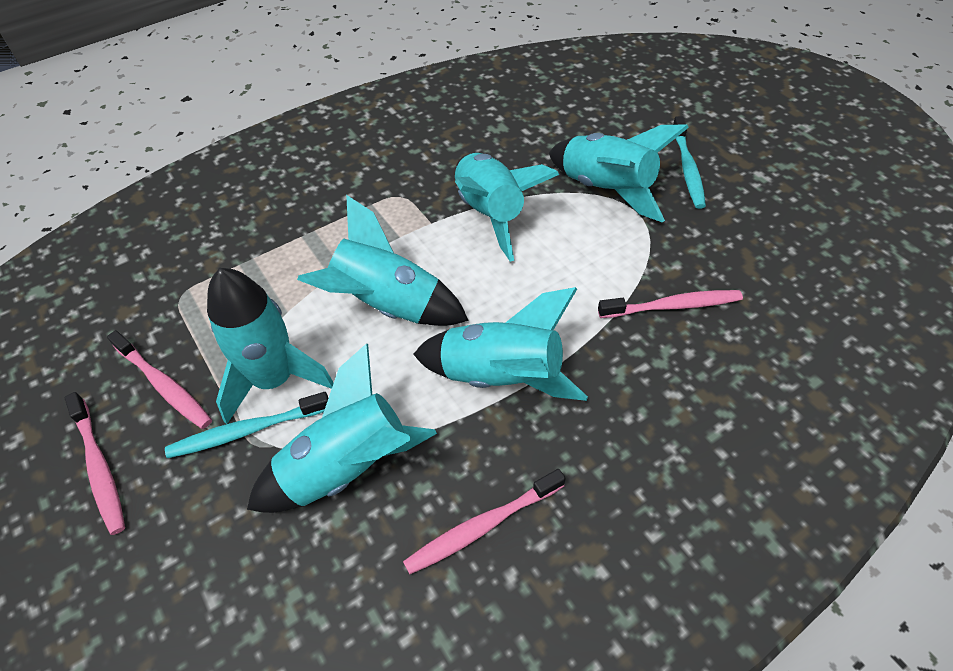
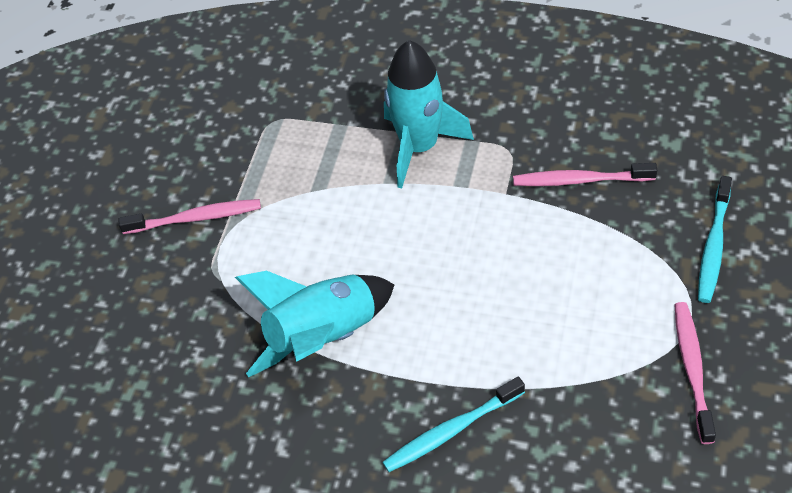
pink toothbrush: [64,392,125,535] [107,330,212,429] [403,469,566,574] [598,290,743,318] = 4 -> [119,199,261,234] [513,163,657,186] [675,302,716,444] = 3
turquoise rocket: [207,268,334,424] [247,343,437,513] [297,195,469,326] [413,287,588,401] [455,153,560,261] [549,124,689,222] = 6 -> [235,271,394,377] [384,40,474,189] = 2

